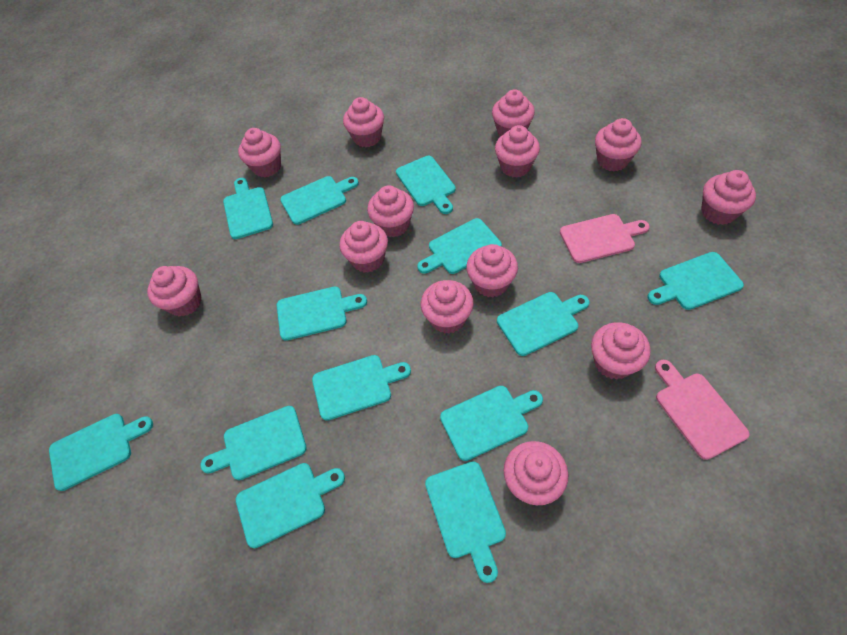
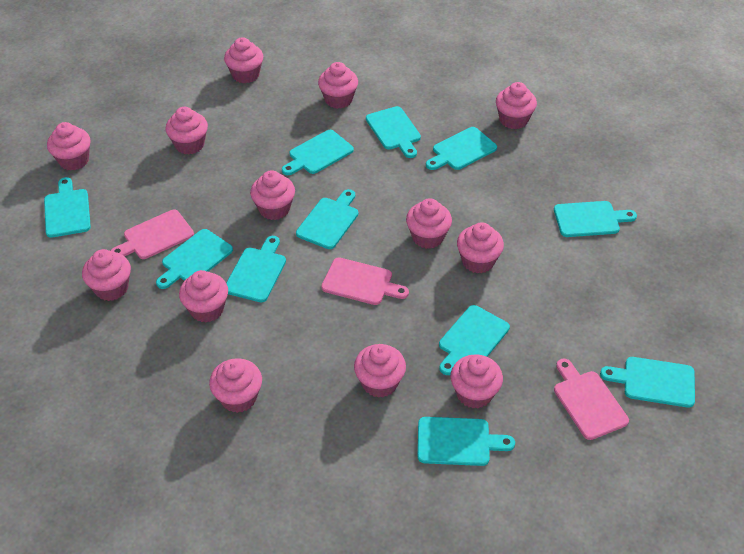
pink cutting board: [560,214,650,263] [655,360,750,460] = 2 -> [111,210,194,259] [321,257,409,305] [554,359,629,440] = 3
turquoise cutting board: [49,414,153,491] [200,406,307,480] [223,178,273,239] [236,463,345,548] [277,286,367,341] [280,176,359,225] [312,355,411,421] [396,156,456,214] [417,218,502,274] [425,461,506,583] [440,386,543,461] [497,292,590,356] [647,252,744,310] = 13 -> [44,177,91,238] [156,229,233,289] [226,236,286,302] [282,130,354,175] [296,189,358,249] [366,106,421,158] [418,417,515,466] [426,127,497,170] [439,305,510,375] [554,201,637,237] [600,357,695,408] = 11

